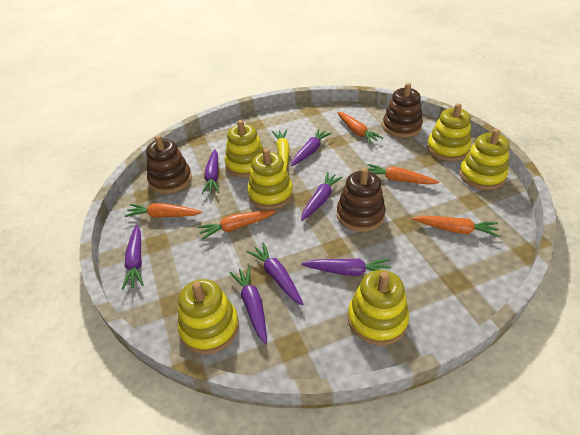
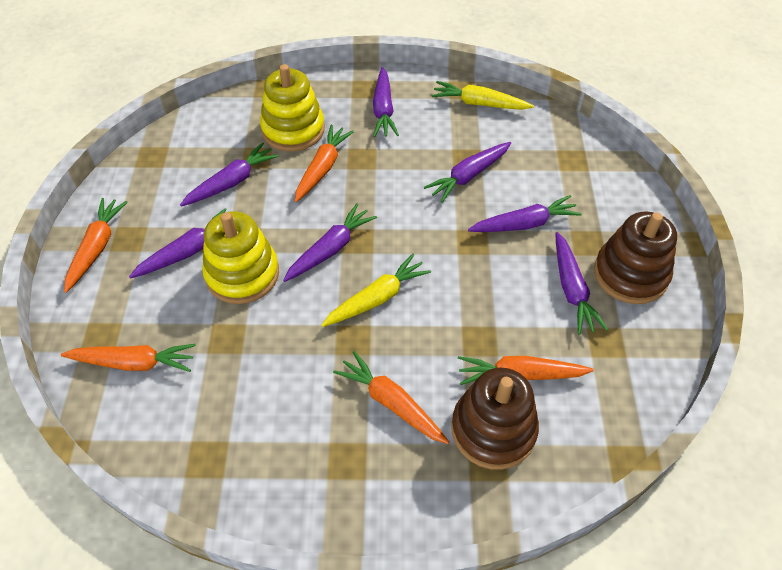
brown stacking toy: [146,135,192,194] [337,168,386,232] [382,83,423,138] = 3 -> [451,368,539,470] [594,212,677,304] = 2
yellow carrot: [272,130,290,169] = 1 -> [321,254,431,327] [432,81,534,110] = 2
yellow stacking toy: [178,279,239,354] [225,120,263,178] [247,148,293,210] [348,270,409,346] [427,103,471,161] [459,129,510,190] = 6 -> [202,211,279,304] [260,64,325,151] = 2

